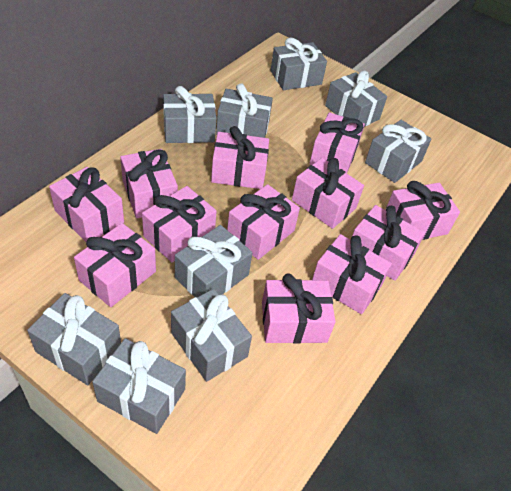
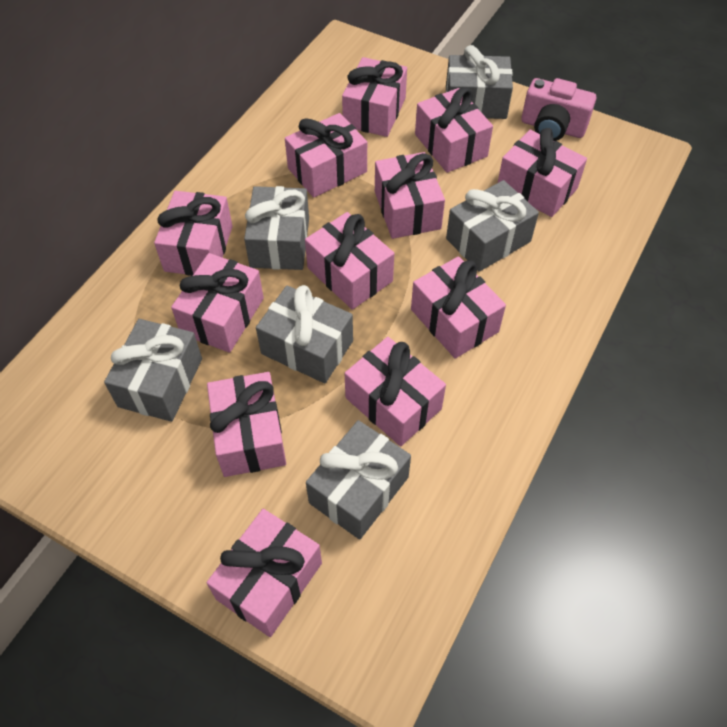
grey gift: [27,293,121,385] [92,338,186,434] [163,86,217,143] [171,289,252,382] [175,225,252,298] [216,84,273,138] [270,38,327,90] [325,71,387,127] [365,120,431,183] = 9 -> [104,319,202,422] [244,186,309,270] [256,285,353,383] [306,420,411,540] [446,45,513,119] [446,180,539,272] = 6
pink camera: none = 0 -> [521,78,596,141] = 1

